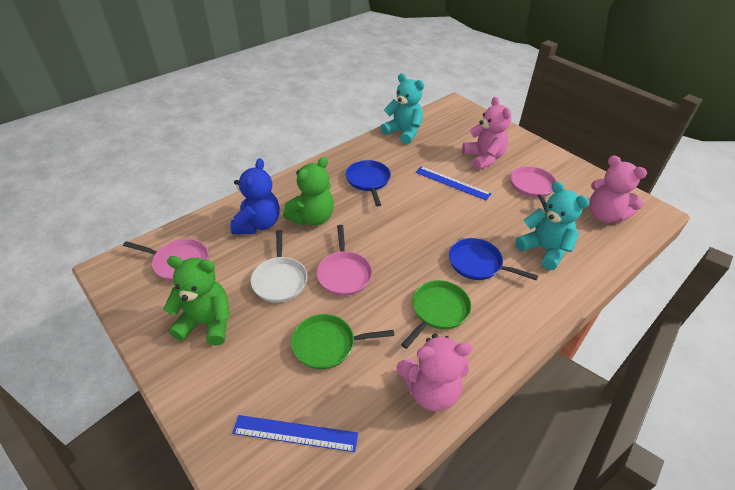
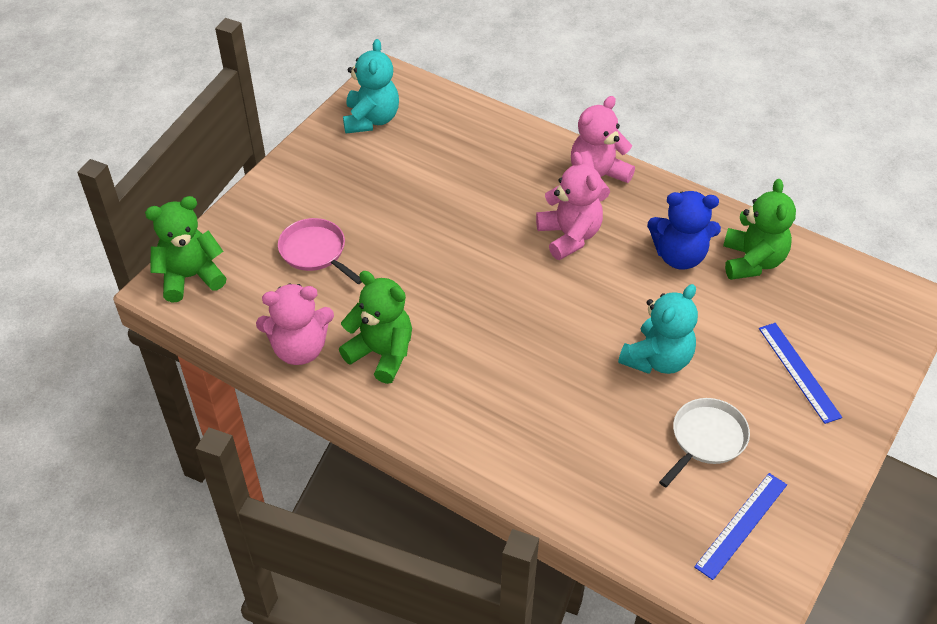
blue pan: [346,160,391,206] [449,238,538,280] = 2 -> none = 0
green pan: [291,314,394,369] [401,280,471,349] = 2 -> none = 0
green teddy bear: [164,256,230,346] [283,157,334,225] = 2 -> [145,196,227,303] [339,271,412,384] [723,179,796,280] = 3
pink pan: [123,239,209,281] [317,225,372,296] [510,166,556,212] = 3 -> [278,218,362,284] = 1

